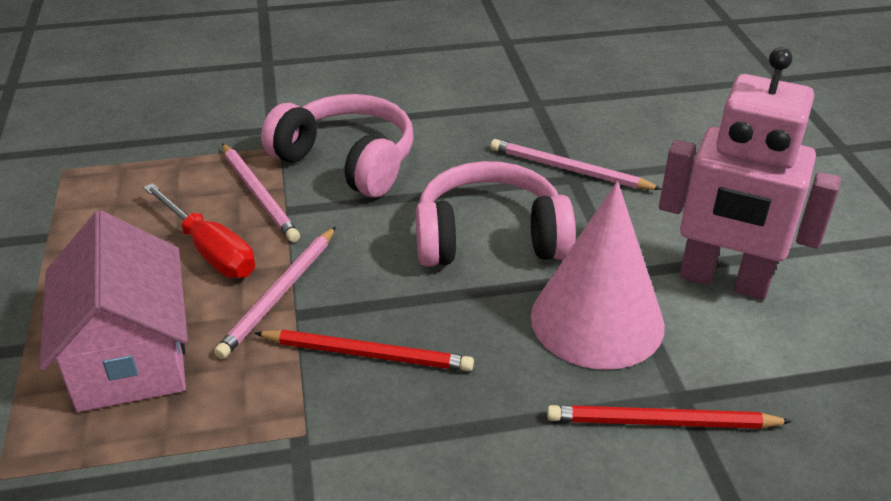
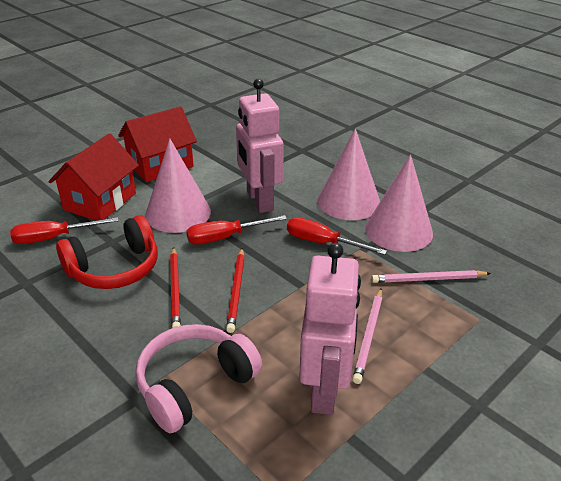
pink cone: [531,181,665,370] = 1 -> [145,138,211,233] [317,128,380,220] [365,155,433,252] = 3
pink headphones: [261,94,414,197] [416,161,576,267] = 2 -> [136,324,262,433] = 1
pink house: [39,210,188,412] = 1 -> none = 0
pink pencil: [214,226,336,359] [222,143,300,242] [490,139,662,190] = 3 -> [353,288,382,384] [371,270,491,283] = 2
pink robot: [659,47,841,300] = 1 -> [236,78,284,213] [299,243,361,415] = 2
red headphones: none = 0 -> [56,215,158,289] = 1
red house: none = 0 -> [48,133,139,221] [118,106,197,182] = 2
red screwdriver: [143,183,255,278] = 1 -> [10,217,118,244] [186,215,287,244] [287,217,387,255] = 3

